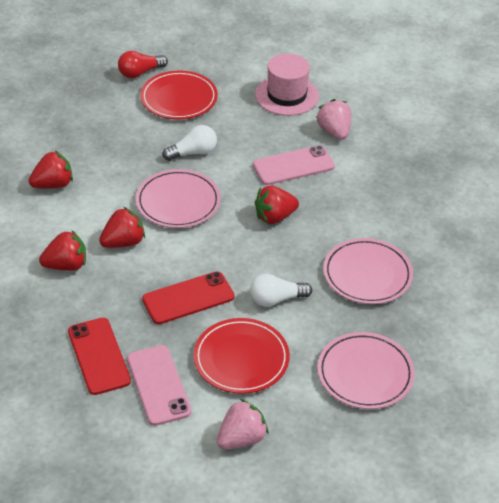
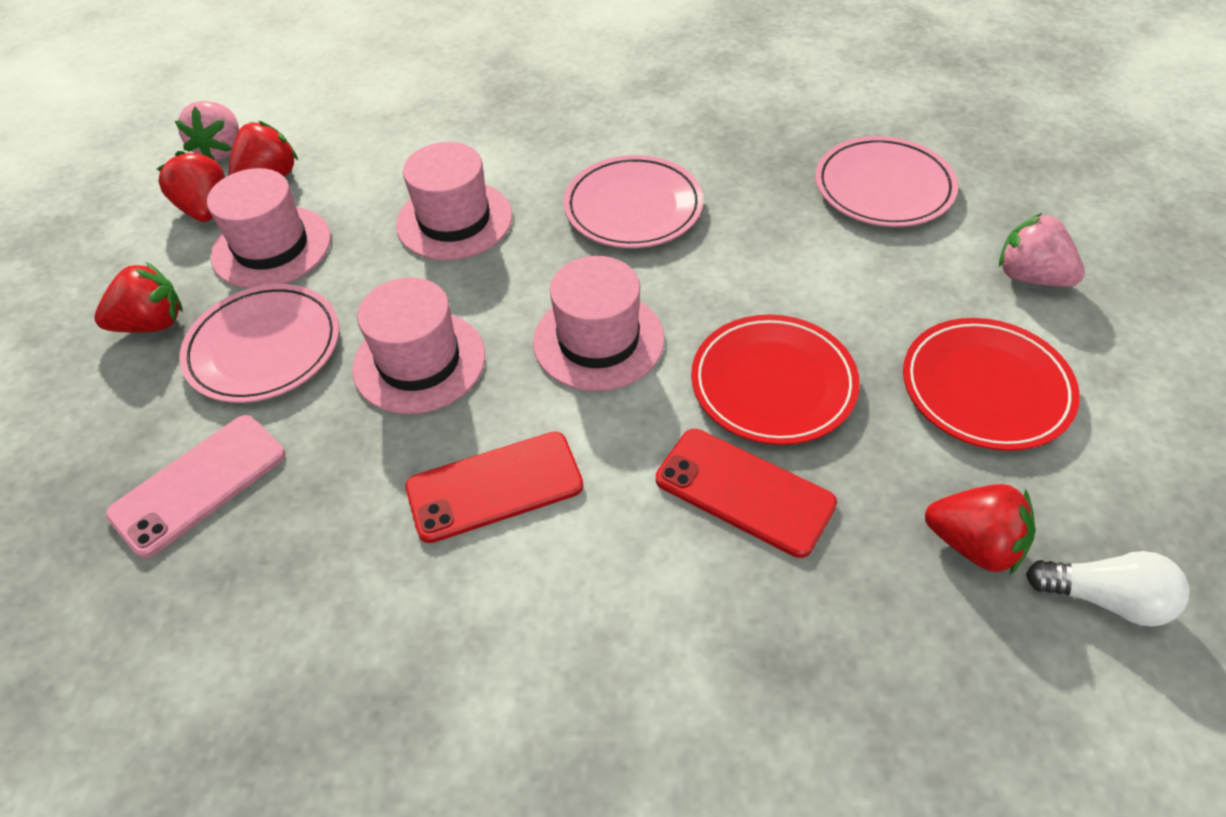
pink hat: [255,54,319,116] = 1 -> [207,168,331,288] [352,277,485,414] [396,142,512,260] [533,256,665,391] = 4
pink phone: [127,345,191,426] [253,145,335,185] = 2 -> [106,415,285,558] = 1
red light bulb: [118,51,168,78] = 1 -> none = 0
white light bulb: [163,125,217,161] [250,274,312,307] = 2 -> [1026,551,1190,627] = 1

